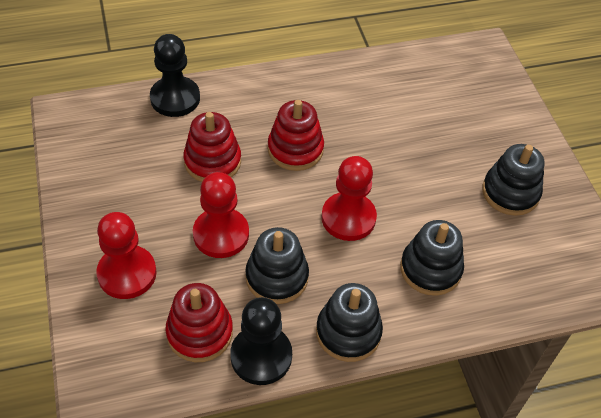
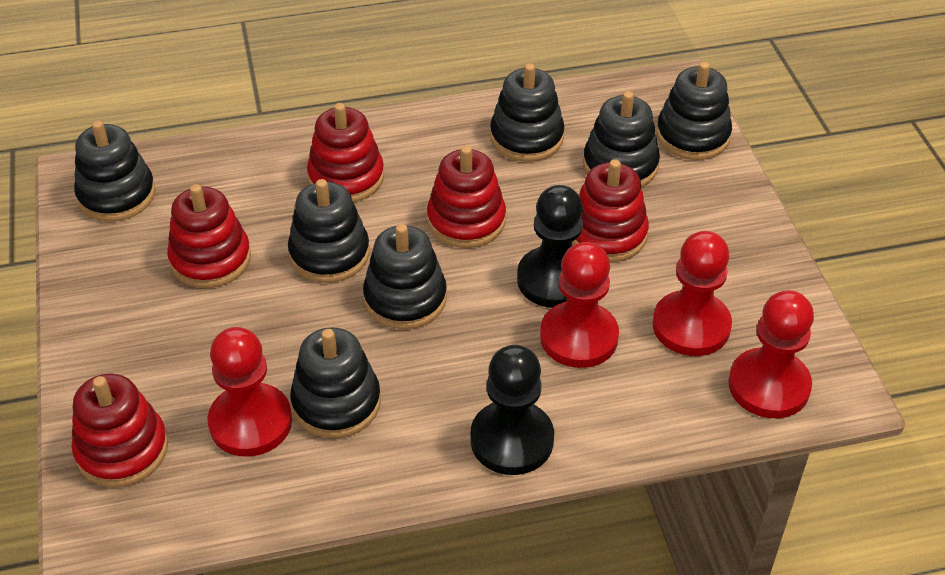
black stacking toy: [245,227,309,304] [316,283,383,362] [400,220,464,296] [482,144,545,216] = 4 -> [74,120,156,221] [288,179,370,283] [290,327,381,438] [363,224,447,329] [490,63,565,162] [583,91,660,187] [656,62,732,160] = 7
red pawn: [96,212,157,299] [193,172,249,258] [322,156,377,241] = 3 -> [207,327,292,457] [540,242,619,368] [652,231,732,356] [728,290,814,418] = 4
red stacking toy: [165,283,233,362] [183,112,241,182] [268,100,324,171] = 3 -> [71,373,168,487] [167,184,251,288] [307,103,384,202] [427,146,506,248] [572,159,649,262] = 5

